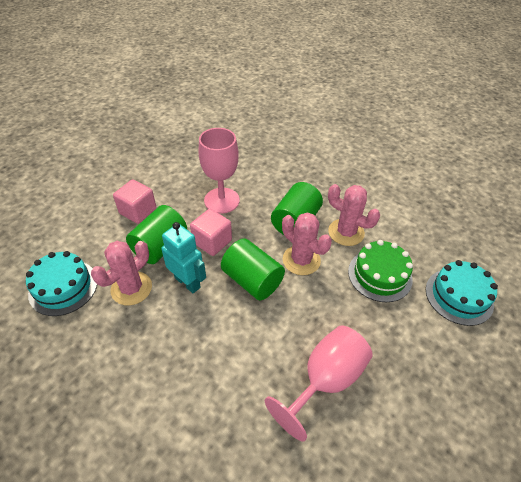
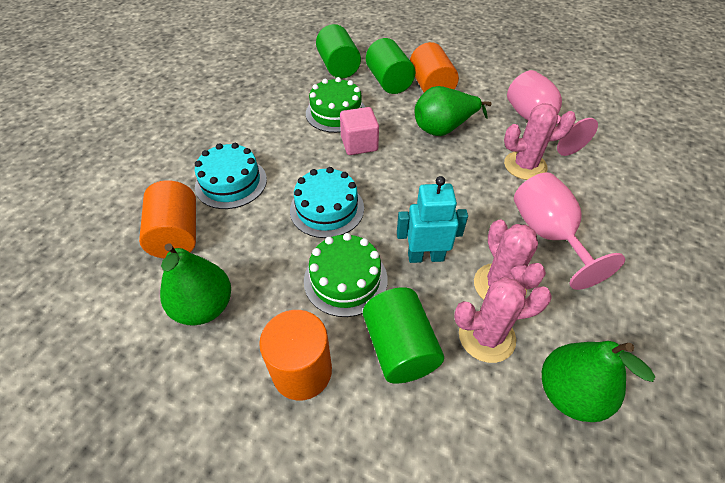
green cake: [348,240,413,302] = 1 -> [304,233,388,317] [306,77,365,133] = 2
green pear: none = 0 -> [160,243,231,325] [415,86,492,136] [542,341,655,422] = 3
orange cylinder: none = 0 -> [139,180,196,258] [259,310,332,400] [410,42,459,92] = 3
pink cube: [113,179,156,224] [190,209,232,256] = 2 -> [340,107,379,155] = 1

